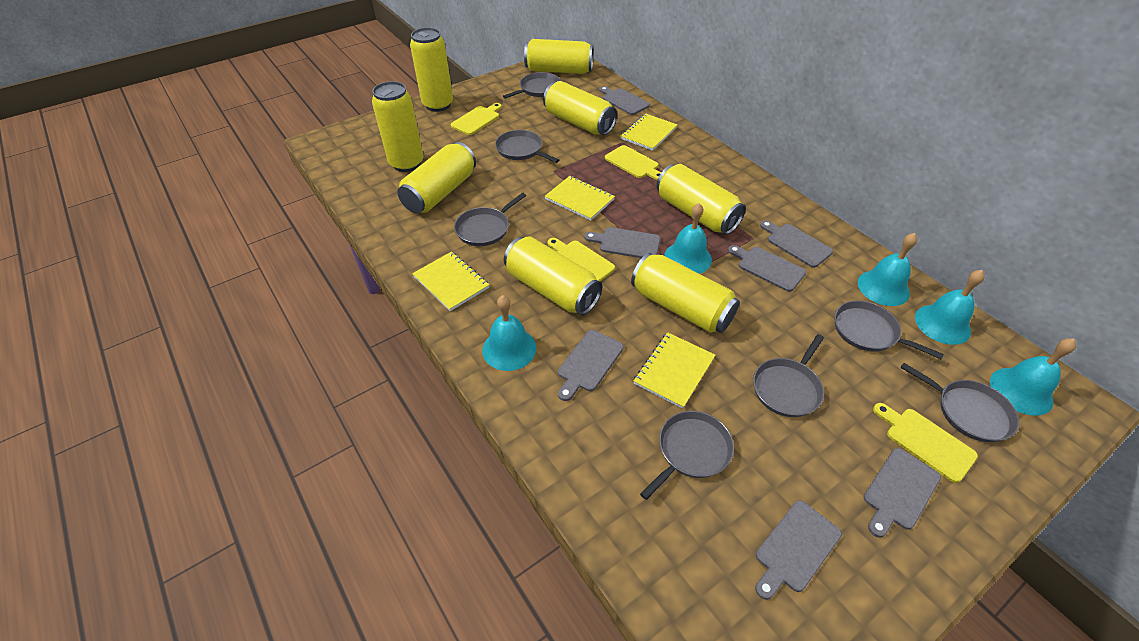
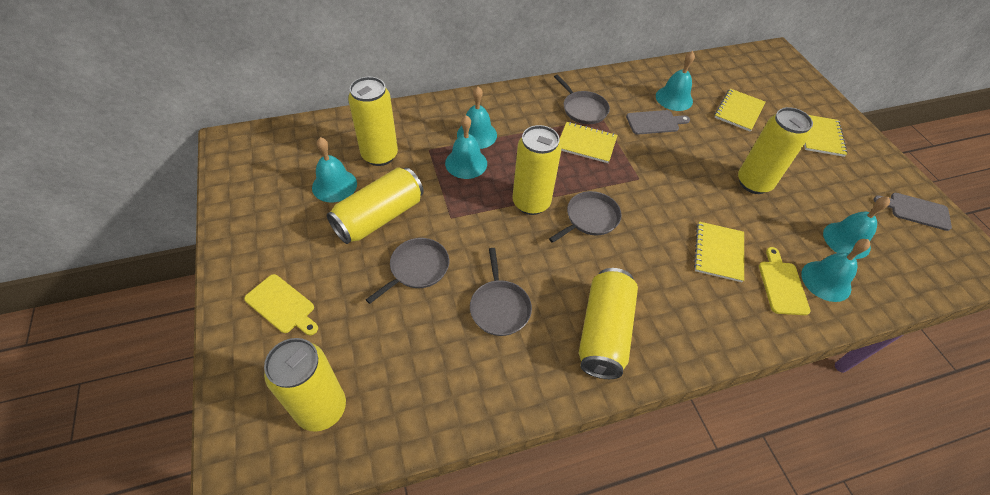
grey cutting board: [558,330,624,401] [585,227,660,258] [599,86,650,115] [728,245,806,292] [755,500,842,600] [760,220,833,268] [864,448,941,538] = 7 -> [626,110,690,135] [874,193,952,231] = 2
grey pan: [454,193,526,246] [495,130,559,163] [503,72,561,99] [640,411,734,500] [753,334,824,417] [834,301,944,359] [901,363,1019,442] = 7 -> [366,238,449,304] [470,248,532,336] [549,191,622,243] [554,75,610,124] = 4
turquoise bell: [482,295,536,371] [664,203,712,274] [858,233,918,306] [915,270,985,345] [990,338,1076,416] = 5 -> [312,137,357,202] [445,115,487,179] [457,86,497,149] [656,51,695,111] [801,239,870,302] [823,196,890,259] = 6
yellow can: [372,81,424,172] [397,142,476,213] [410,27,453,112] [504,236,602,315] [524,39,593,74] [543,81,617,135] [631,253,740,333] [656,164,746,235] = 8 -> [264,338,346,432] [327,168,424,244] [348,77,398,166] [512,125,561,215] [579,268,638,379] [738,107,813,194] = 6
yellow cutting board: [450,103,502,135] [547,238,615,281] [605,145,661,180] [873,403,978,483] = 4 -> [244,274,318,335] [759,247,811,315] = 2

